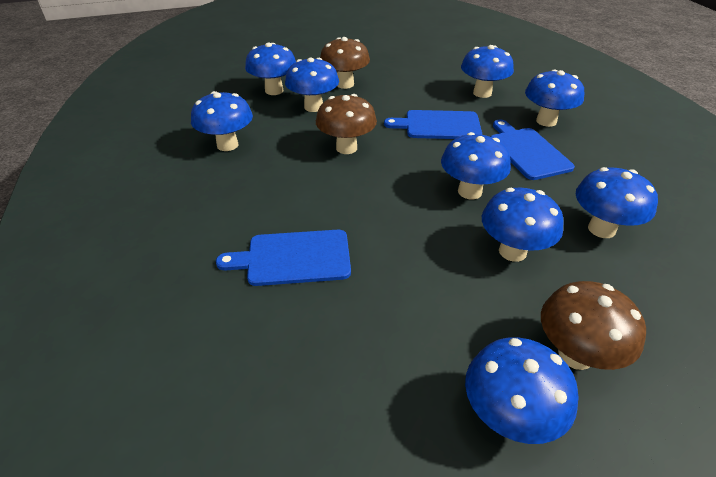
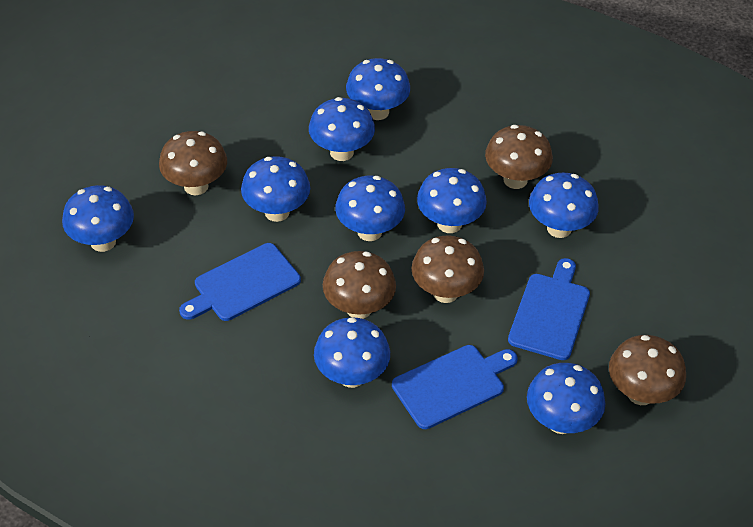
brown mushroom: [316,94,377,154] [320,37,370,89] [541,281,646,370] = 3 -> [159,131,227,195] [323,251,396,319] [411,235,484,303] [485,125,553,189] [609,335,686,405] = 5

